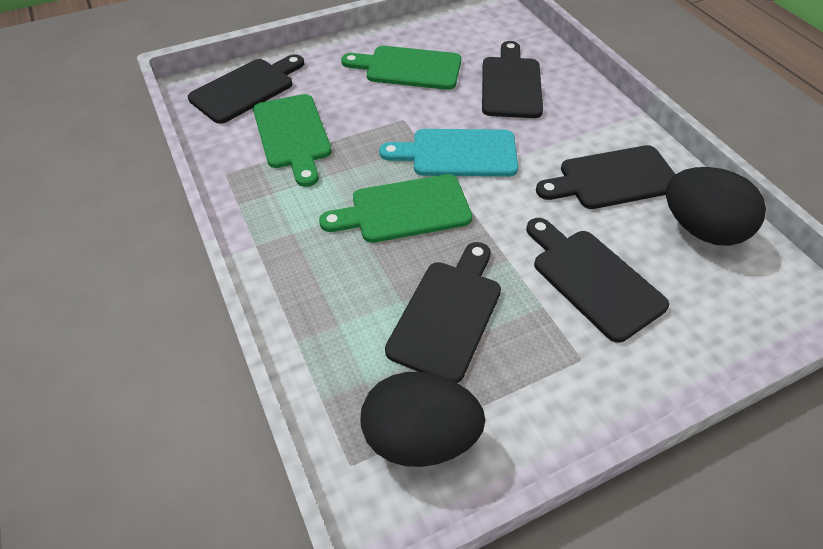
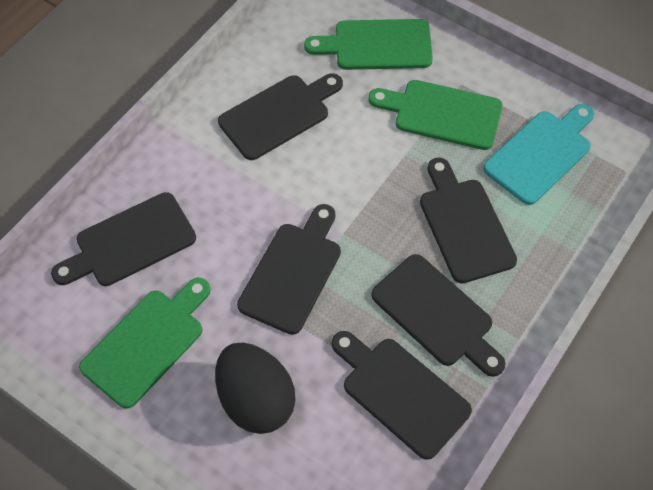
black cutting board: [188,54,304,124] [385,242,501,383] [482,41,543,118] [526,218,669,343] [536,145,675,209] = 5 -> [51,192,196,286] [218,73,343,160] [237,204,341,335] [332,331,472,460] [371,254,506,377] [420,158,517,284] = 6
black egg: [361,372,485,467] [666,167,766,246] = 2 -> [215,343,296,434] = 1

